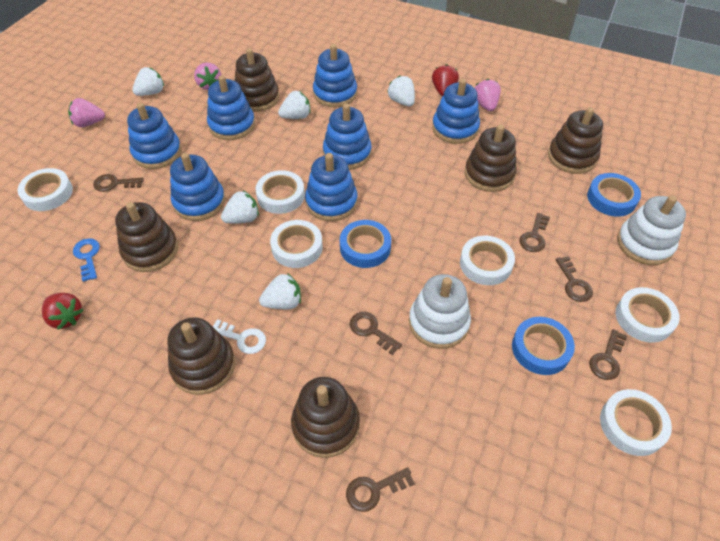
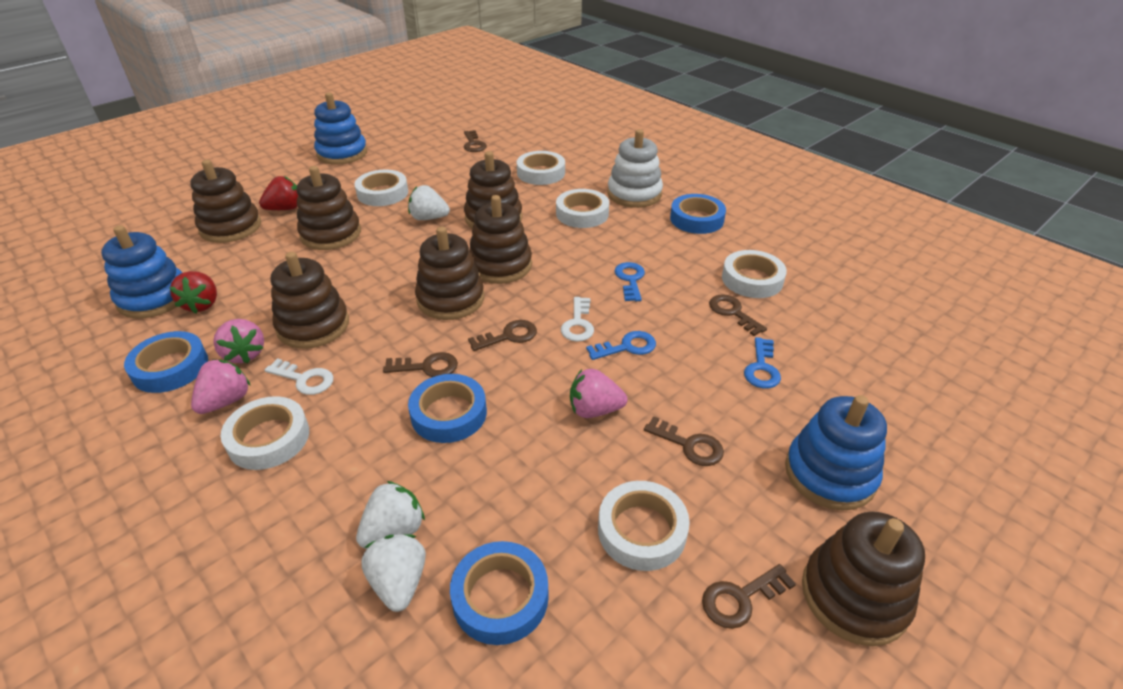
blue key: [73,238,100,282] = 1 -> [586,331,656,360] [615,262,645,301] [744,337,781,389] = 3
blue stacking toy: [127,103,181,169] [170,153,225,221] [207,75,255,140] [305,153,358,221] [313,44,357,108] [323,103,372,170] [432,79,480,144] = 7 -> [101,225,182,319] [314,92,367,165] [785,395,887,511] = 3
blue tape: [340,220,391,268] [512,317,575,375] [587,173,641,217] = 3 -> [124,331,208,393] [408,374,487,443] [450,541,549,645] [670,194,726,234] = 4
brown stacking toy: [115,202,178,272] [167,317,235,395] [235,48,279,112] [291,377,360,458] [465,125,517,192] [548,107,603,174] = 6 -> [190,160,261,243] [271,252,349,349] [297,166,361,250] [415,227,484,320] [464,151,522,229] [469,195,532,284] [802,512,925,646] = 7
white key: [212,319,266,354] = 1 -> [265,358,333,395] [561,297,594,342] = 2
white stacking toy: [409,274,471,349] [617,195,686,265] = 2 -> [607,129,663,208] = 1
white strawberry: [132,67,164,96] [221,190,259,223] [259,273,301,309] [278,91,311,119] [387,76,415,106] = 5 -> [356,481,425,549] [361,534,426,612] [408,185,450,220] = 3

